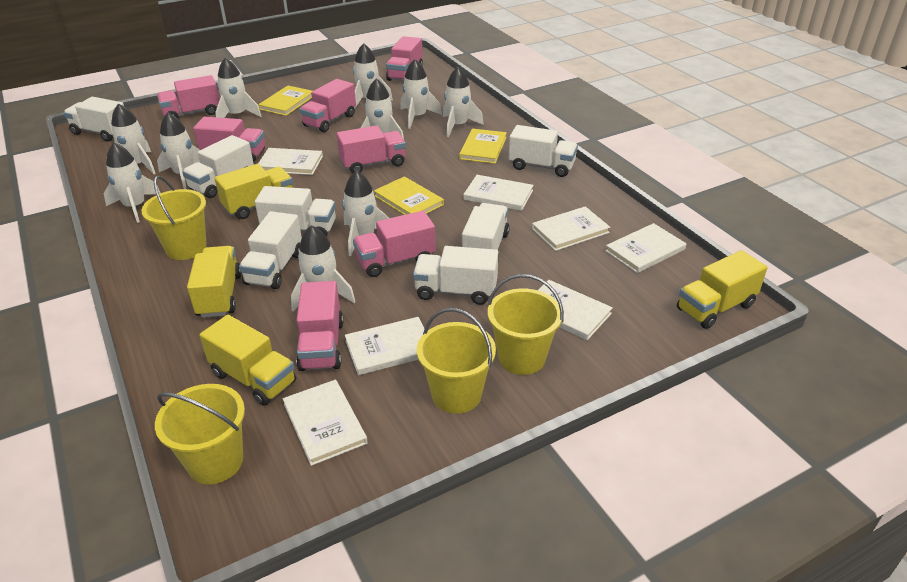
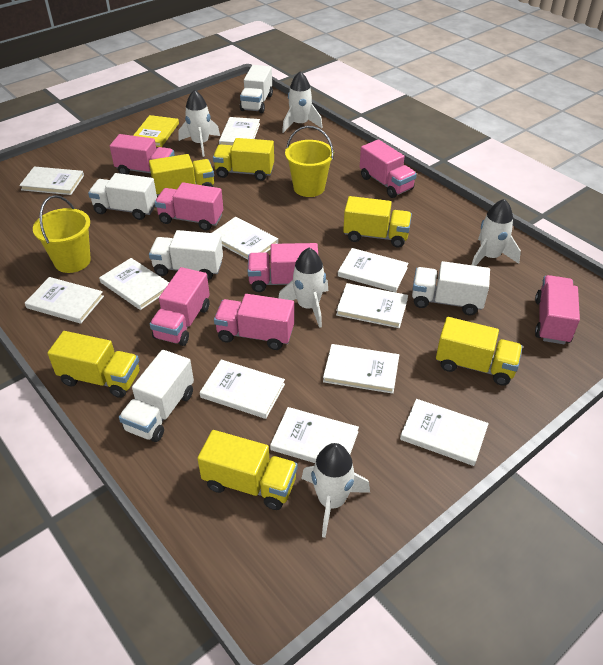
white book: [258,148,323,175] [283,380,368,466] [345,317,424,375] [464,175,533,211] [532,206,610,251] [538,280,613,340] [605,223,686,273] = 7 -> [19,166,84,195] [25,277,104,324] [99,258,169,310] [200,360,285,419] [212,217,278,260] [219,117,260,146] [270,407,359,463] [323,344,399,394] [336,283,408,328] [338,248,409,292] [400,399,489,466] = 11
white rocket: [104,142,160,223] [111,103,156,174] [157,112,200,189] [215,58,262,118] [291,225,356,311] [342,170,389,256] [353,43,393,109] [361,78,404,139] [400,59,442,129] [443,67,484,137] = 10 -> [178,90,220,157] [279,248,328,328] [282,71,323,133] [301,443,370,538] [472,199,521,266] = 5
white truck: [63,97,124,141] [182,135,254,198] [239,211,302,289] [255,186,336,237] [413,246,498,305] [462,203,510,261] [509,125,578,177] = 7 -> [88,173,157,220] [119,350,194,442] [149,230,223,280] [240,65,273,113] [412,261,490,315] = 5
yellow book: [258,85,312,116] [374,176,444,215] [459,128,507,164] = 3 -> [133,115,179,147] = 1
yellow bucket: [141,176,207,260] [155,384,245,484] [417,308,496,414] [488,274,564,375] = 4 -> [33,195,91,273] [285,126,334,197] = 2
yellow truck: [187,246,242,318] [199,315,296,406] [214,164,293,219] [677,250,767,329] = 4 -> [47,331,140,398] [149,154,214,196] [197,430,297,510] [213,138,274,181] [343,196,412,247] [436,317,522,386] = 6

